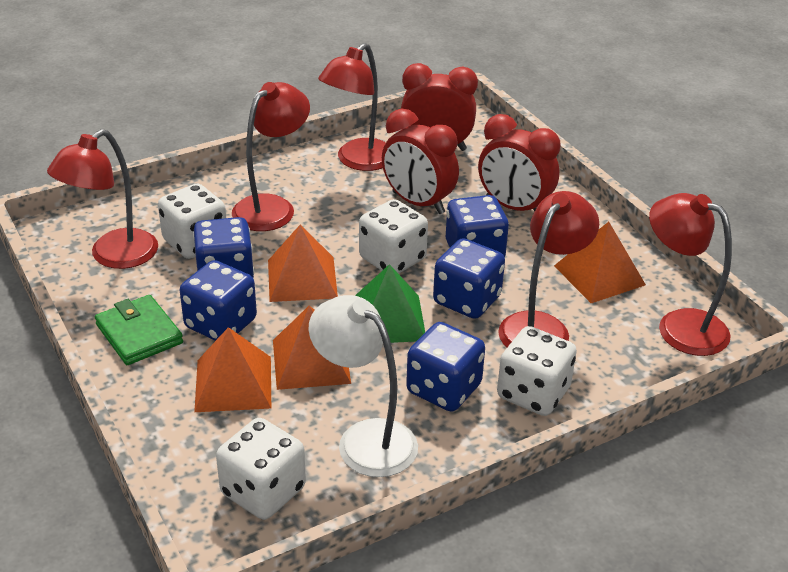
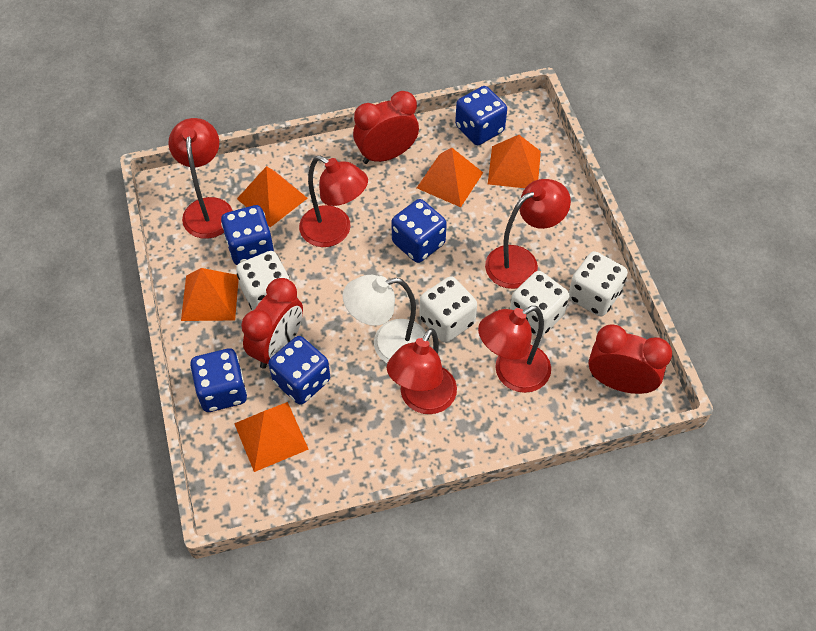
green pyramid: [355,264,425,343] = 1 -> none = 0
green wallet: [95,295,183,365] = 1 -> none = 0
orange pyramid: [194,327,271,412] [268,225,338,302] [273,305,351,390] [554,222,646,303] = 4 -> [181,268,239,321] [234,402,309,472] [237,166,308,227] [417,148,483,207] [488,135,541,188] = 5

